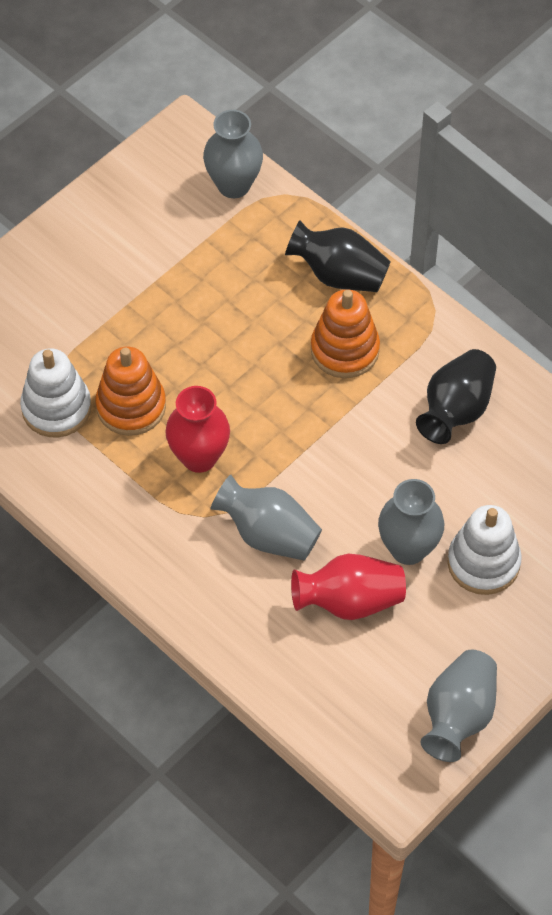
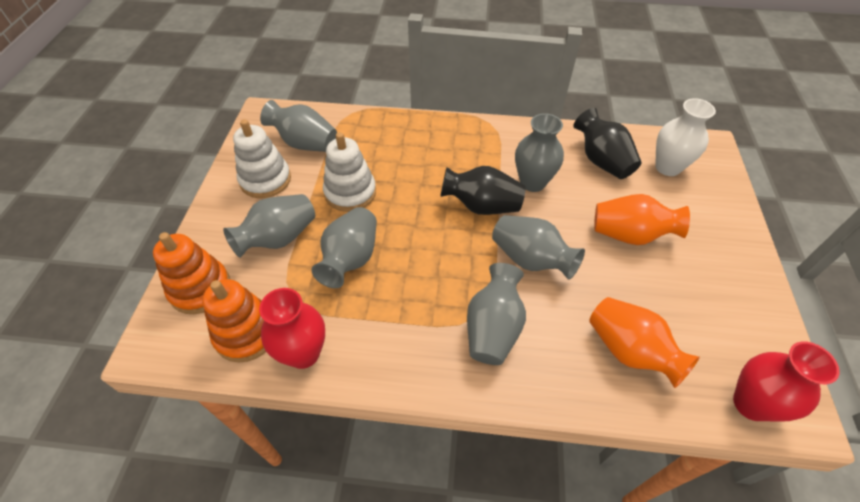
grey vase: [203,110,263,198] [211,474,322,560] [378,479,444,565] [421,650,497,762] = 4 -> [223,194,315,258] [260,100,337,152] [311,207,377,288] [467,263,526,365] [492,215,585,280] [515,113,564,192] = 6
orange vase: none = 0 -> [589,297,700,388] [594,194,690,245] = 2
white vase: none = 0 -> [655,98,716,176] = 1

